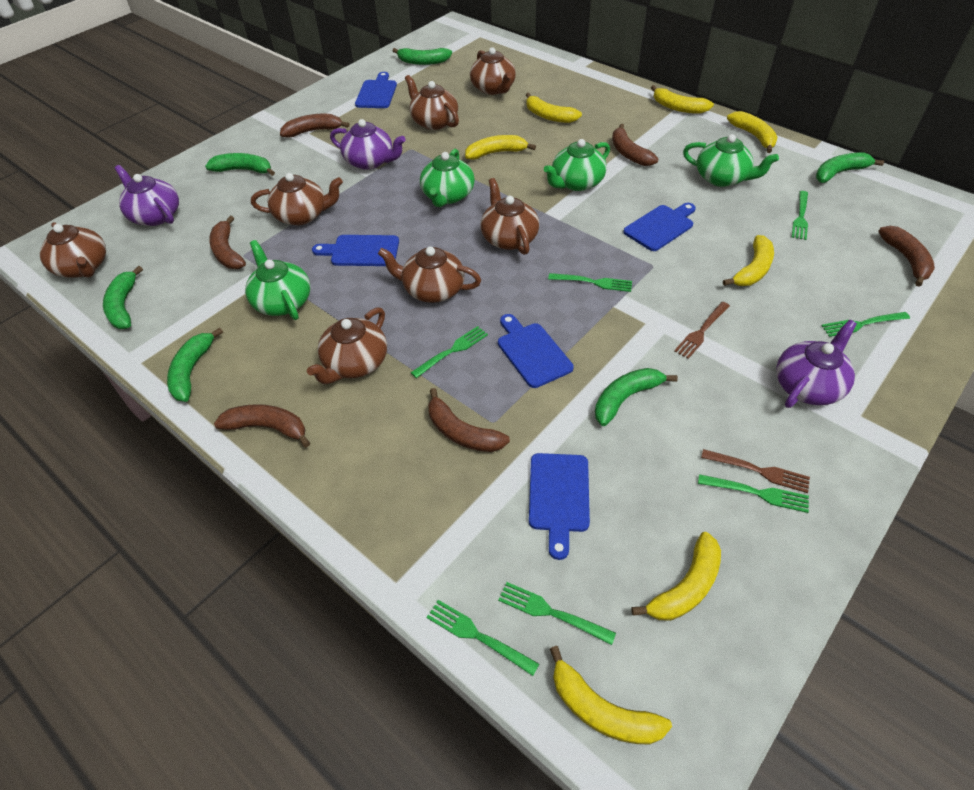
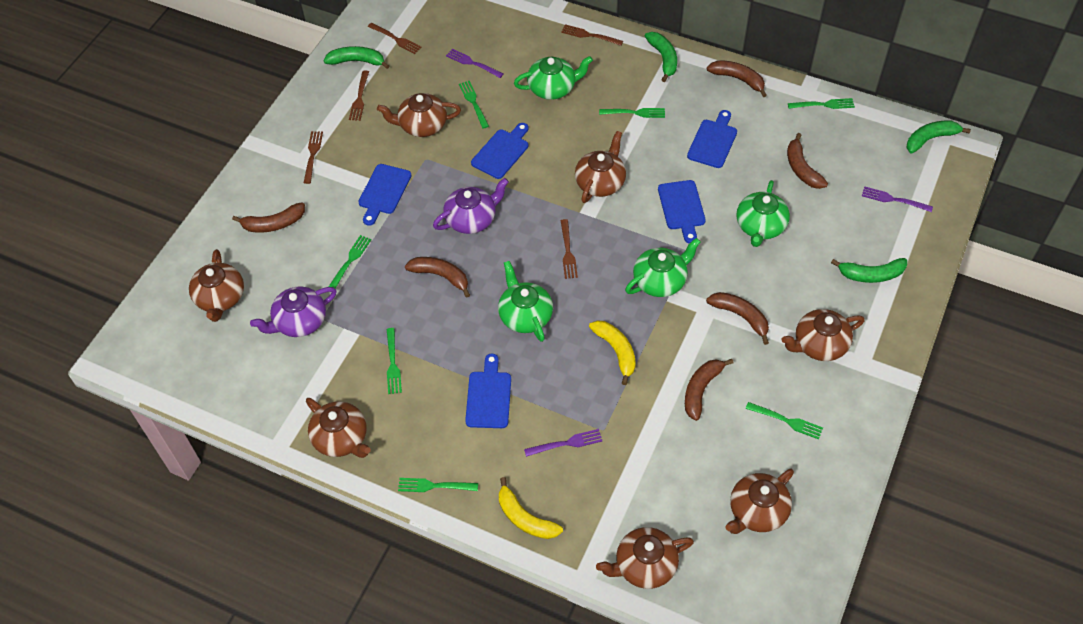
brown fork: [674,302,730,359] [701,449,810,493] = 2 -> [304,131,323,184] [349,71,369,121] [368,23,422,54] [560,219,578,279] [561,24,623,46] = 5
green banana: [103,266,143,329] [167,328,223,402] [205,153,275,176] [392,48,452,65] [595,368,678,426] [816,152,884,183] = 6 -> [324,46,389,69] [645,32,677,82] [831,258,907,283] [907,121,971,153] = 4
purple fork: none = 0 -> [446,49,503,78] [524,429,602,457] [862,186,933,212] = 3
purple teapot: [115,165,179,226] [330,119,406,170] [776,320,857,408] = 3 -> [250,287,337,337] [433,178,509,234] = 2
yellow banana: [465,135,536,160] [526,93,582,123] [550,646,672,745] [631,532,721,621] [651,85,714,114] [723,235,774,286] [727,111,778,153] = 7 -> [499,477,563,539] [589,320,636,385] = 2

